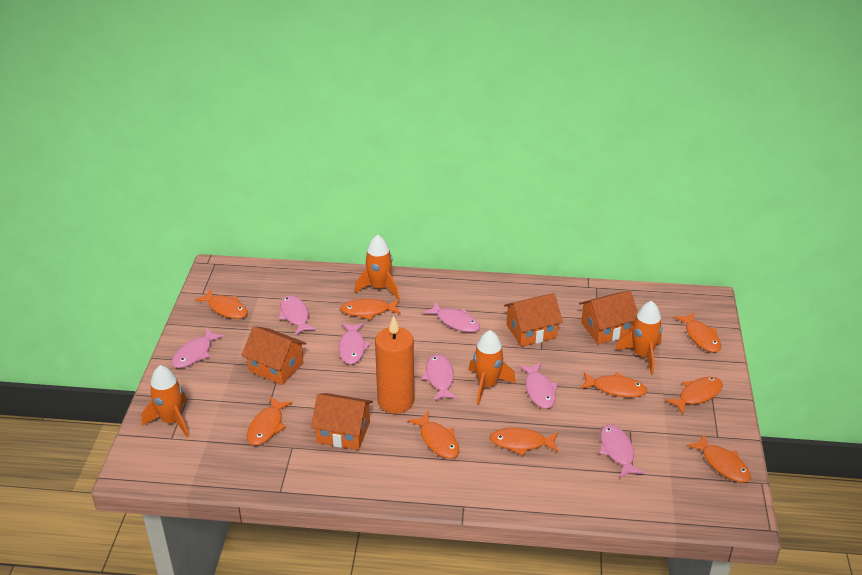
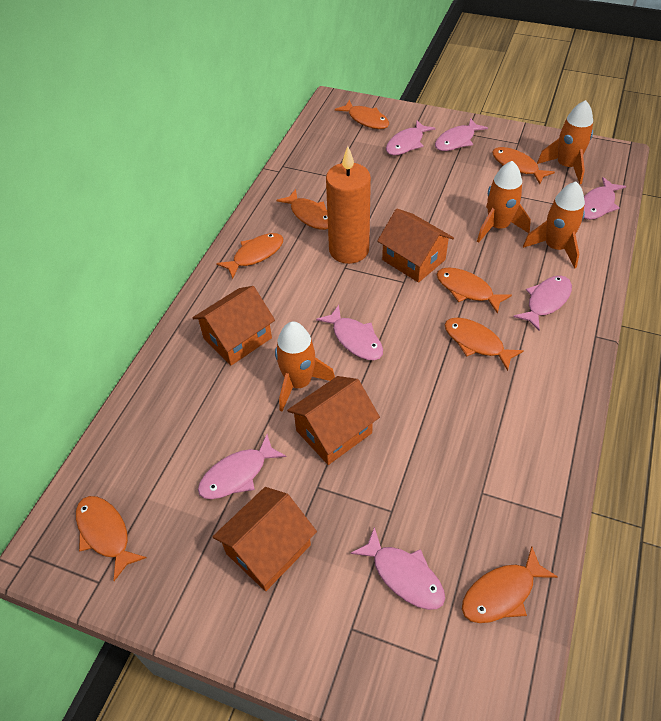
orange fish: [195,289,248,319] [247,396,293,445] [340,299,401,320] [408,411,459,459] [490,428,558,456] [580,372,647,397] [665,377,723,415] [674,312,721,352] [687,434,751,483] = 9 -> [76,496,147,581] [216,233,284,279] [276,189,328,230] [335,99,389,129] [437,267,512,314] [445,317,524,371] [462,546,558,623] [492,147,555,184] = 8

